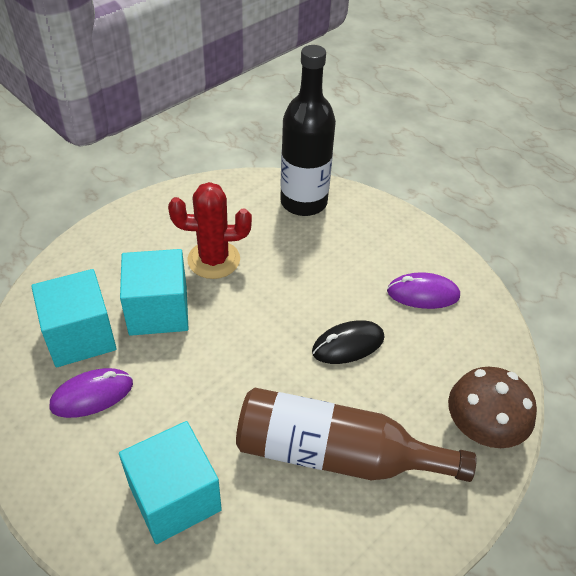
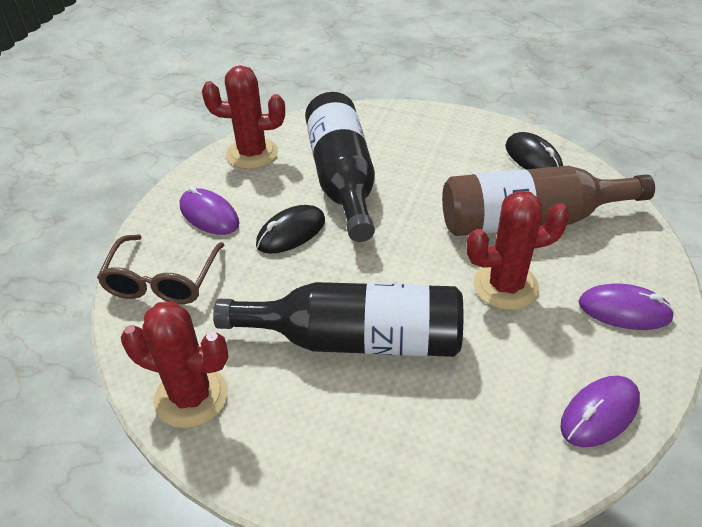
black bottle: [280,45,336,216] = 1 -> [213,282,463,357] [305,92,375,242] = 2
black mouse: [312,320,384,364] = 1 -> [256,205,325,254] [505,132,563,169] = 2
brown glasses: none = 0 -> [97,235,224,304] = 1
brown mushroom: [448,367,537,448] = 1 -> none = 0
purple mouse: [50,368,133,418] [387,272,460,309] = 2 -> [180,187,239,235] [560,376,640,447] [578,283,675,330] = 3
red cactus: [168,182,252,279] = 1 -> [121,301,229,428] [202,65,285,169] [466,191,570,310] = 3
turquoise cube: [31,269,117,367] [119,421,222,544] [120,249,188,336] = 3 -> none = 0

